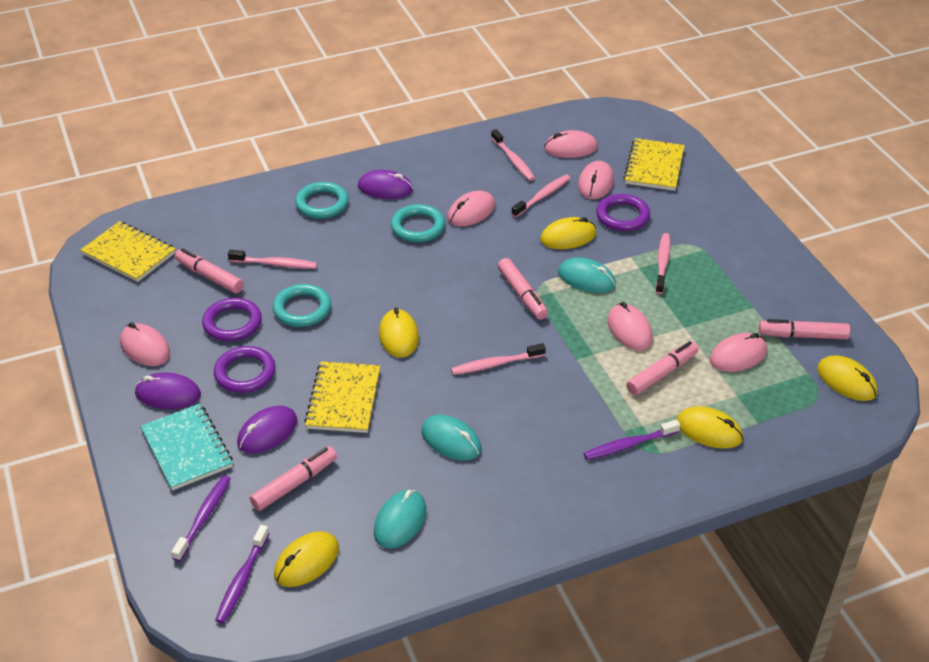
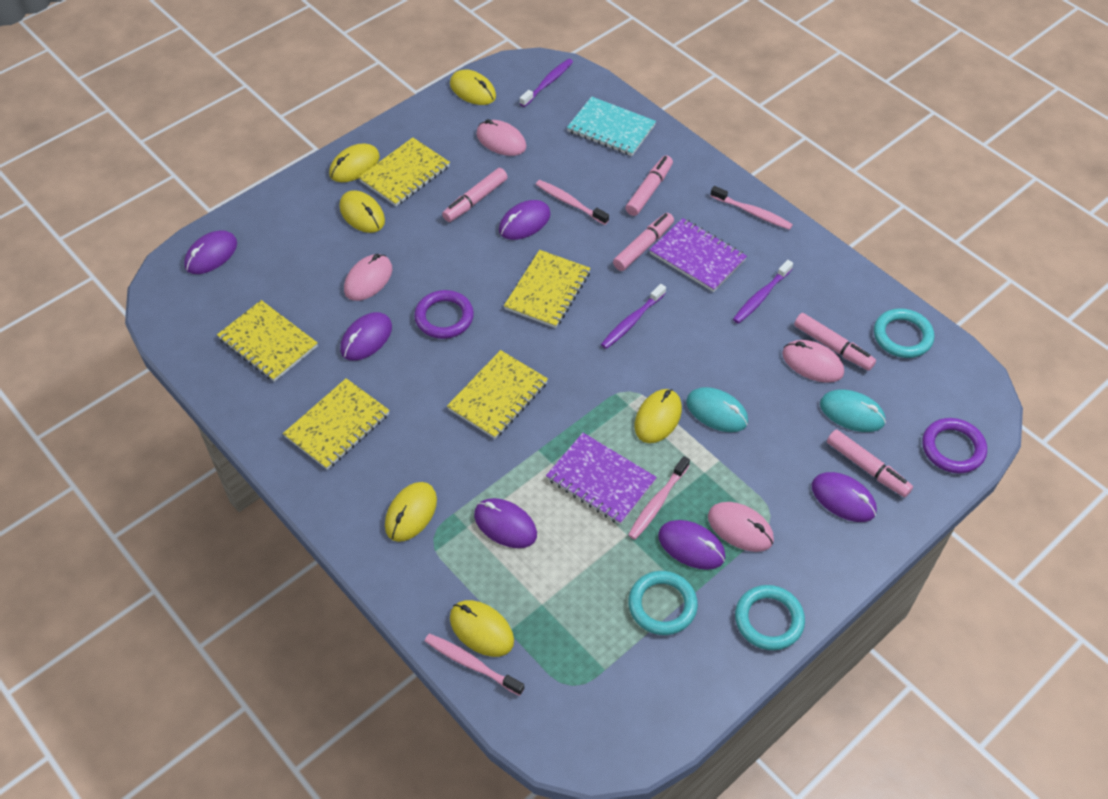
pink mouse: [120,322,170,366] [447,191,495,226] [544,130,598,158] [578,161,614,199] [607,302,653,350] [710,333,767,372] = 6 -> [344,254,392,301] [476,119,526,156] [708,502,774,552] [782,340,844,383] = 4
pink toothbrush: [228,250,317,269] [451,343,546,375] [491,129,535,181] [511,175,570,217] [655,233,671,294] = 5 -> [425,634,524,696] [536,180,609,225] [628,456,690,540] [710,186,793,230] = 4
purple mouse: [135,372,201,409] [237,406,297,453] [358,170,413,199] = 3 -> [184,230,237,274] [340,312,392,361] [474,498,537,548] [499,200,551,240] [658,520,725,570] [812,472,877,522] = 6
purple notebook: none = 0 -> [546,433,657,525] [649,218,747,292] = 2
purple ring: [202,298,262,341] [214,346,275,393] [596,194,650,231] = 3 -> [414,290,474,339] [922,418,987,473] = 2
turquoise mouse: [374,490,426,548] [421,415,481,460] [558,257,616,293] = 3 -> [686,387,748,432] [820,389,886,432] = 2
yellow mouse: [274,531,339,587] [379,307,419,358] [540,217,596,249] [676,407,743,448] [817,355,877,401] = 5 -> [329,144,380,182] [340,190,385,233] [385,482,437,542] [450,69,496,105] [450,600,514,657] [634,389,682,443] = 6
yellow notebook: [80,221,176,282] [304,361,380,433] [623,138,685,191] = 3 -> [217,300,318,382] [283,378,390,470] [358,137,450,206] [447,350,548,439] [504,250,590,328] = 5

